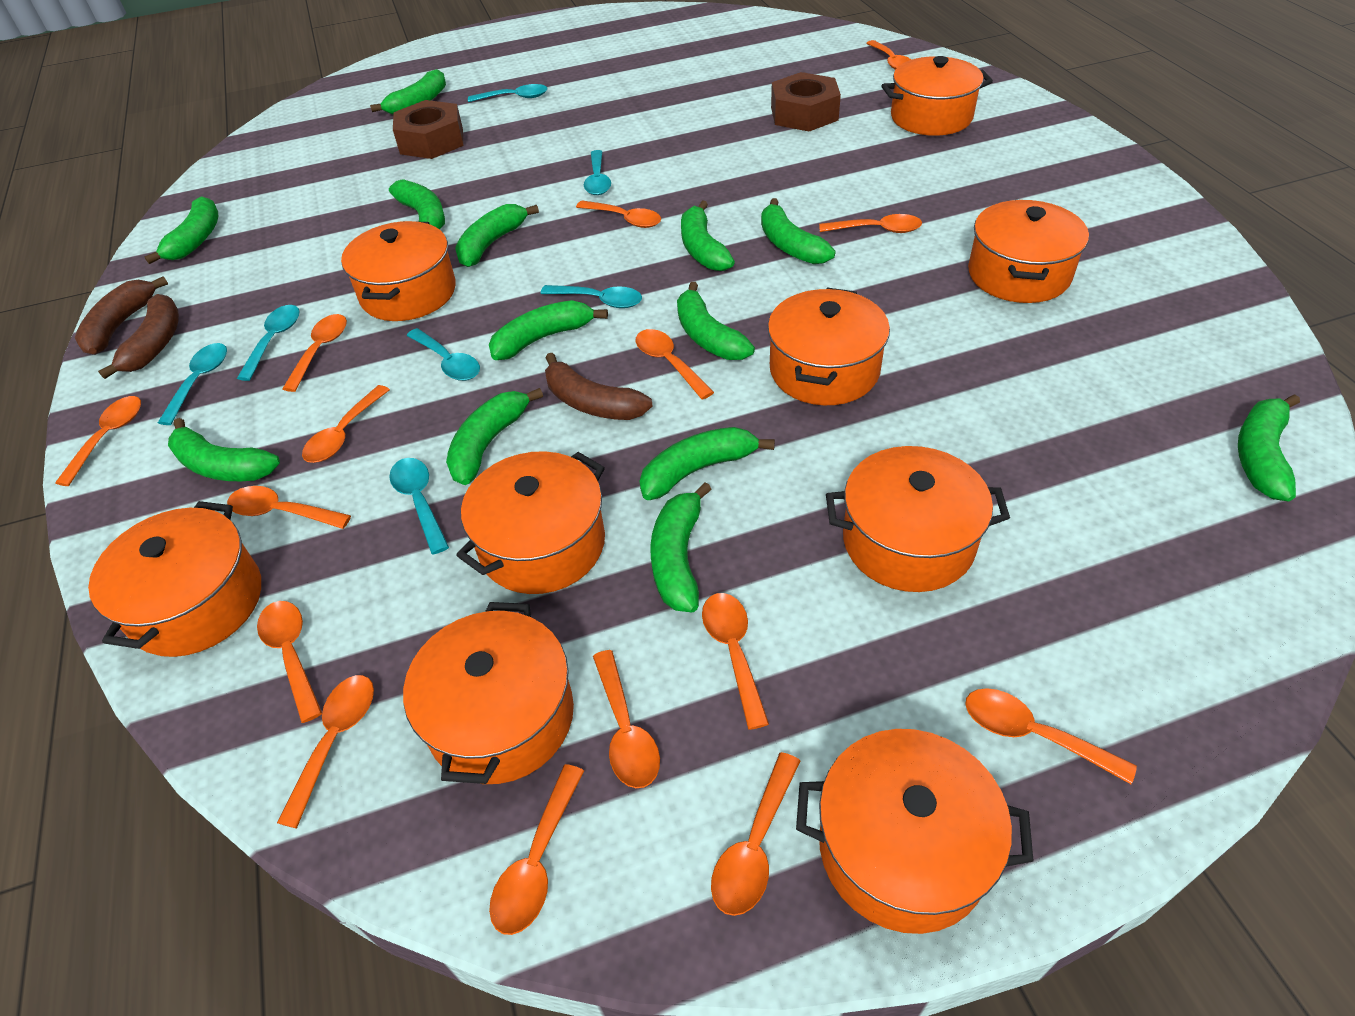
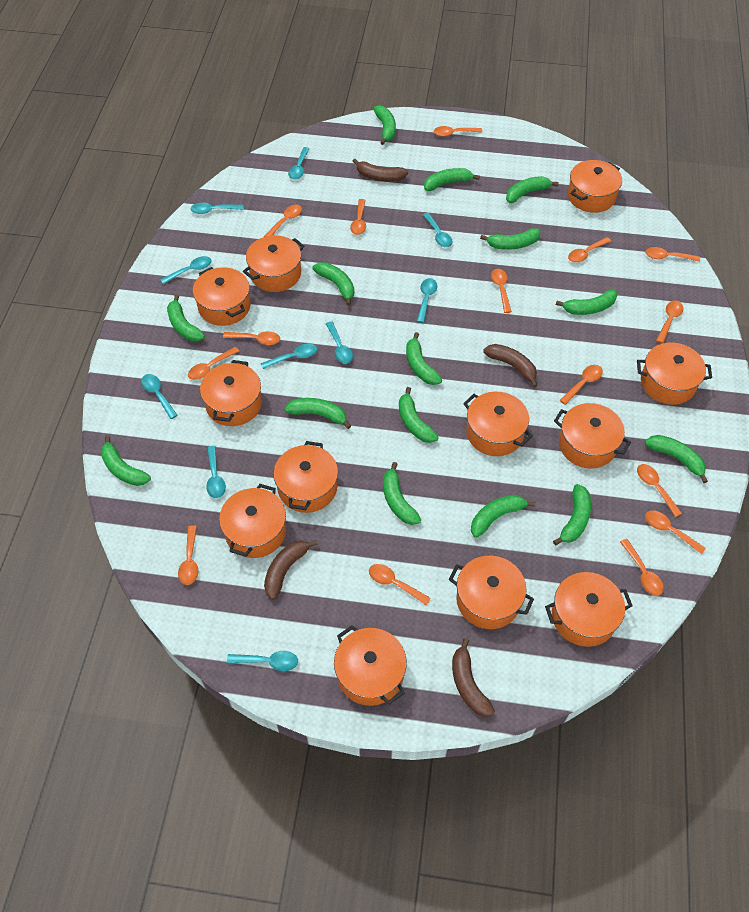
brown banana: [75,276,168,355] [98,294,179,379] [545,353,652,420] = 3 -> [264,540,318,600] [353,159,408,182] [452,638,495,717] [483,344,537,388] = 4
brown nut: [393,100,464,159] [771,72,841,131] = 2 -> none = 0
green banana: [144,196,218,264] [168,418,280,481] [370,69,446,115] [389,179,445,230] [446,388,543,485] [455,204,539,267] [489,300,608,360] [640,427,775,500] [651,482,712,612] [677,282,755,360] [681,201,735,271] [761,198,835,264] [1238,394,1300,502] = 13 -> [100,436,151,486] [167,294,205,341] [285,398,351,429] [312,262,354,306] [374,105,396,145] [383,462,421,525] [399,387,439,443] [406,332,442,385] [424,168,480,191] [471,495,536,538] [480,228,540,250] [506,176,559,203] [553,484,591,545] [556,290,617,315] [645,435,708,483] = 15
orange pot: [88,501,261,657] [341,221,456,321] [403,602,574,784] [456,451,605,594] [768,287,890,405] [796,729,1034,934] [826,446,1010,592] [882,56,993,136] [968,200,1089,303] = 9 -> [193,267,251,326] [200,360,262,426] [219,484,286,558] [243,235,304,292] [273,441,338,513] [334,625,407,706] [449,556,534,629] [463,392,533,456] [545,572,633,647] [554,403,631,469] [568,160,622,213] [637,343,712,405] = 12
turquoise spoon: [158,343,227,425] [237,305,300,381] [389,458,449,554] [407,328,480,381] [468,84,548,102] [541,285,642,308] [584,150,611,195] = 7 -> [141,374,177,419] [160,256,212,284] [191,202,244,214] [206,446,226,498] [227,651,298,671] [260,344,317,369] [288,147,310,180] [326,321,353,364] [417,278,437,323] [423,213,452,247] = 10

